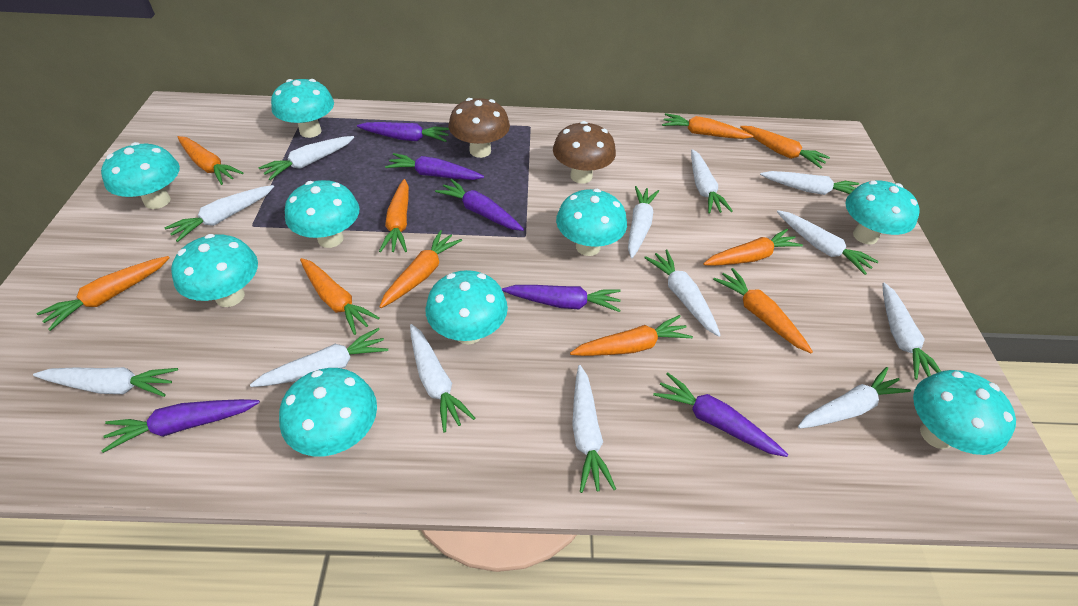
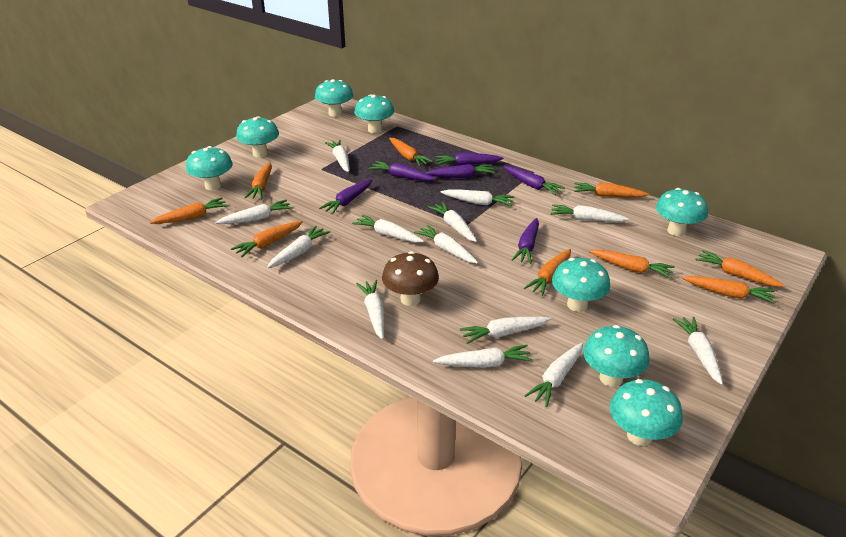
brown mushroom: [449,98,510,158] [553,121,616,184] = 2 -> [382,251,439,306] = 1
orange carrot: [37,256,169,331] [177,136,243,185] [300,258,380,335] [379,179,409,252] [379,230,462,308] [570,315,693,356] [662,113,753,139] [703,229,803,266] [713,268,813,353] [740,126,830,168] = 10 -> [150,197,228,224] [231,221,303,257] [244,162,272,199] [389,138,433,166] [524,249,571,296] [574,182,649,197] [589,249,675,279] [682,276,775,304] [696,250,785,287] = 9
turquoise mushroom: [101,142,180,209] [171,234,258,307] [271,79,334,138] [279,368,377,456] [285,180,359,248] [425,270,508,344] [556,189,627,256] [845,181,920,245] [913,370,1016,455] = 9 -> [186,146,233,190] [236,116,279,158] [315,79,353,117] [354,94,394,133] [552,258,610,312] [583,325,650,387] [610,379,683,446] [656,188,708,236] = 8

